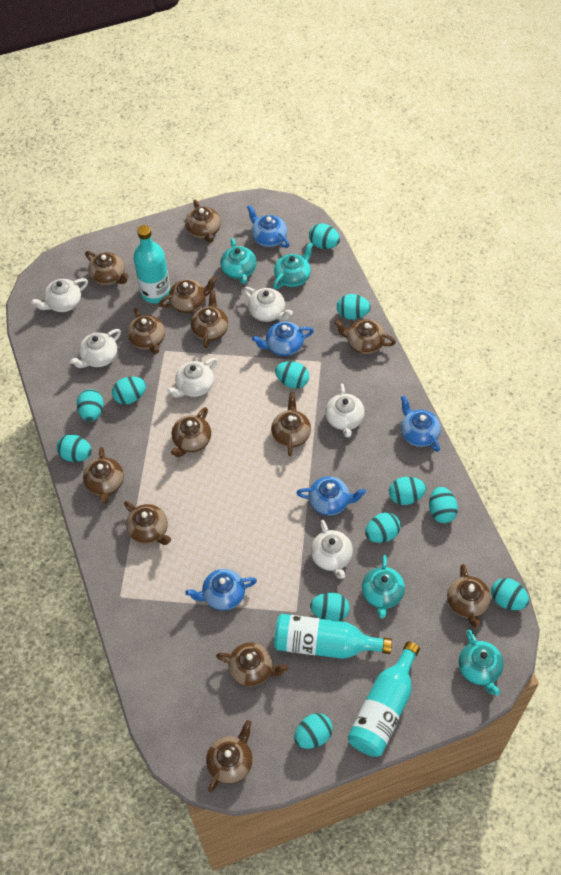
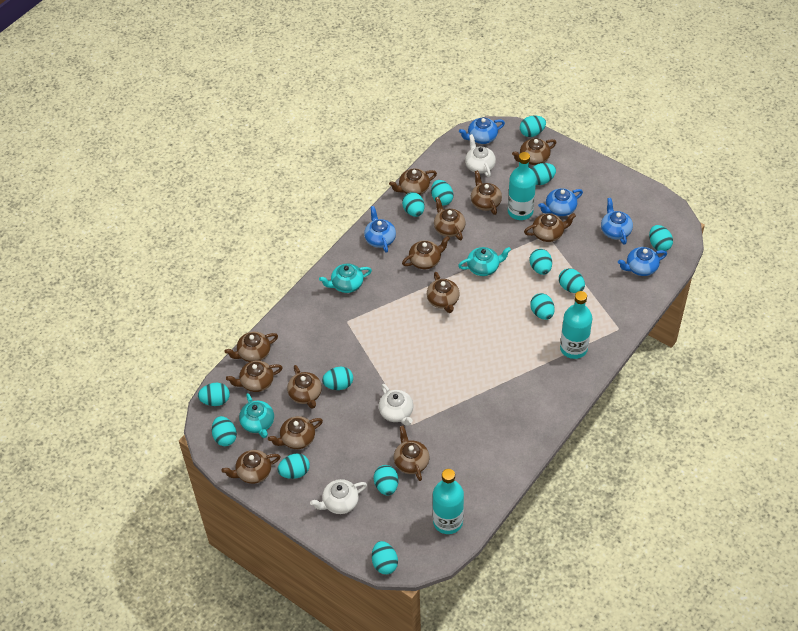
turquoise egg: [57,435,92,462] [77,389,104,422] [112,377,146,405] [275,361,309,389] [294,713,333,749] [309,223,340,249] [310,592,350,621] [337,294,371,320] [365,512,401,543] [389,477,426,505] [429,487,458,523] [491,578,529,610] = 12 -> [198,383,230,406] [212,416,237,446] [277,453,310,479] [322,367,353,390] [372,541,398,574] [374,465,398,496] [402,192,425,217] [431,180,454,205] [520,116,546,137] [530,249,552,275] [530,293,555,320] [531,163,556,185] [559,268,585,293] [649,225,673,251] = 14
turquoise teapot: [220,238,257,284] [273,242,313,289] [362,555,405,618] [458,630,504,696] = 4 -> [239,393,274,438] [319,263,372,293] [458,247,511,276] = 3
white teapot: [31,278,88,312] [70,329,121,368] [167,358,217,397] [243,287,293,322] [311,520,353,579] [325,383,365,438] = 6 -> [310,479,367,514] [379,384,413,426] [465,134,496,177] = 3

